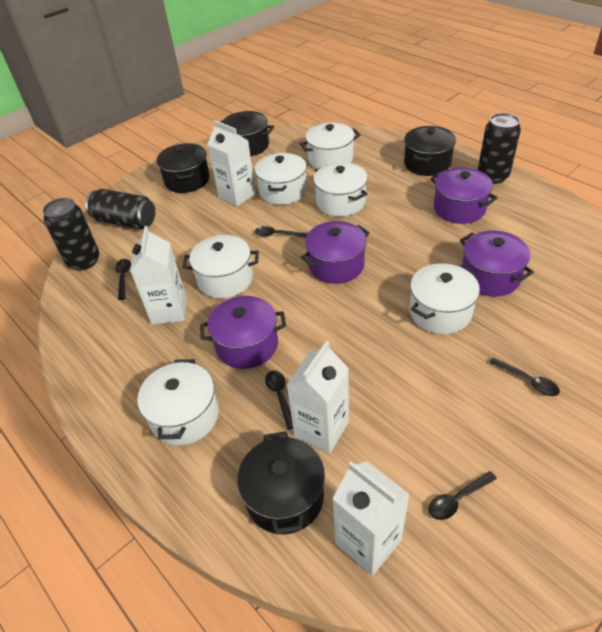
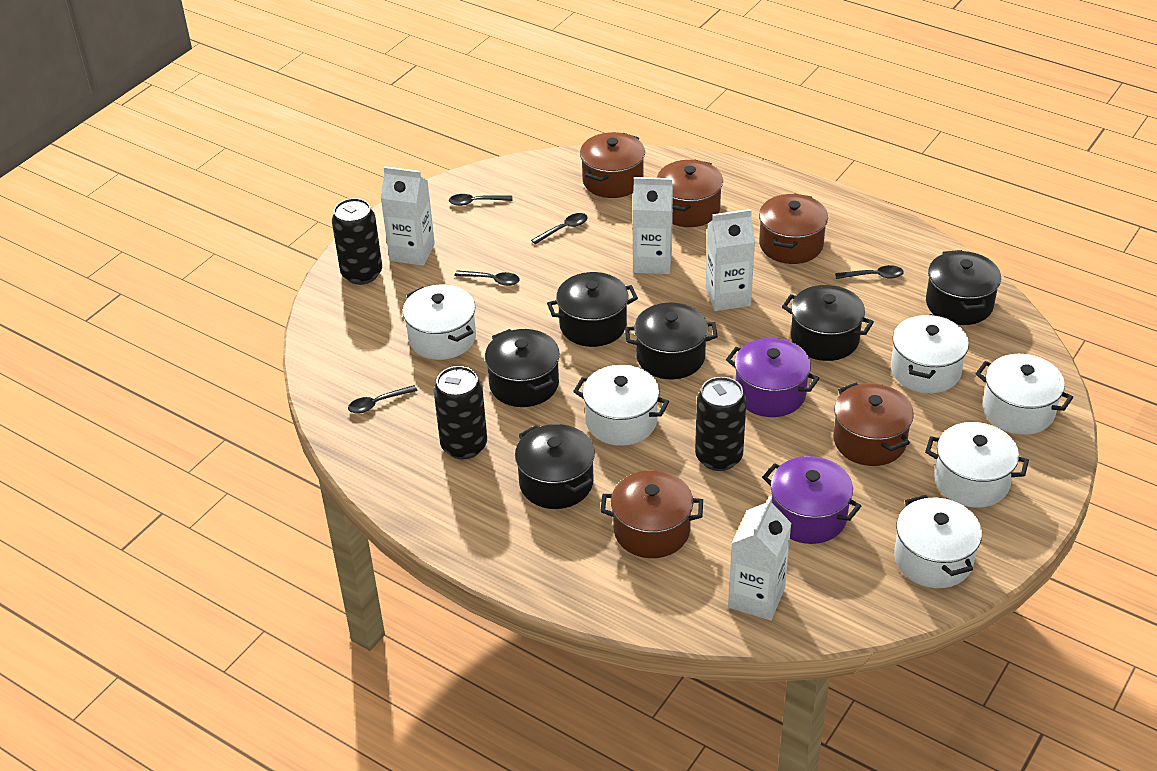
black pot: [157,143,210,193] [221,111,274,156] [237,431,325,534] [404,126,456,176] = 4 -> [485,329,560,407] [515,424,595,509] [547,272,638,347] [625,303,718,379] [782,285,874,361] [926,250,1001,325] = 6
brown pot: none = 0 -> [580,132,645,198] [600,470,703,558] [657,160,723,227] [759,193,828,264] [833,382,914,466] = 5
purple pot: [200,296,286,369] [301,221,370,284] [430,167,498,224] [460,230,534,296] = 4 -> [726,338,820,417] [762,456,861,544] = 2

